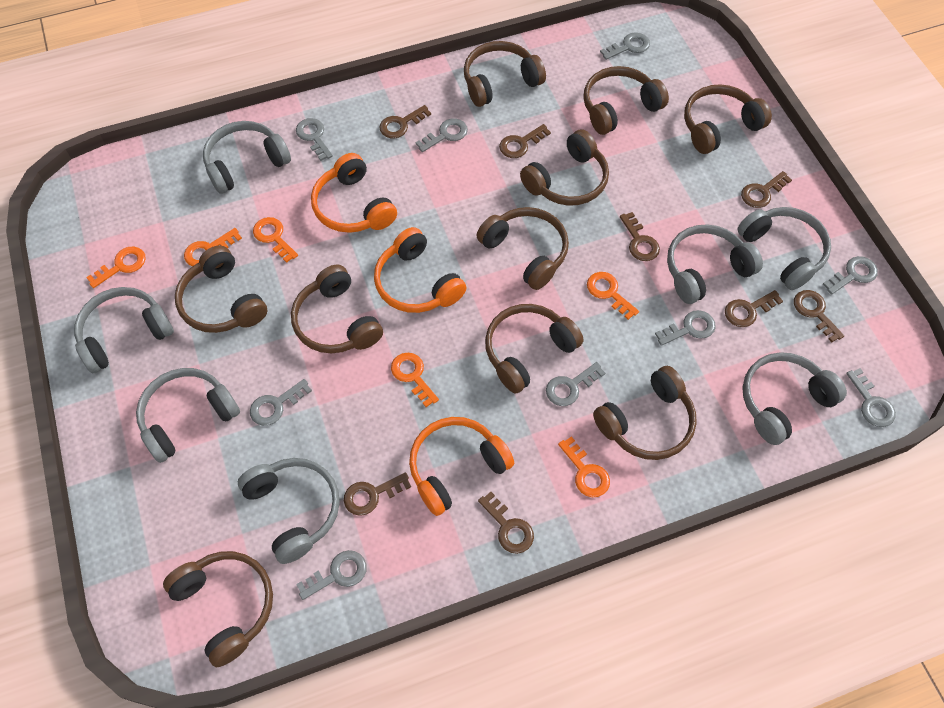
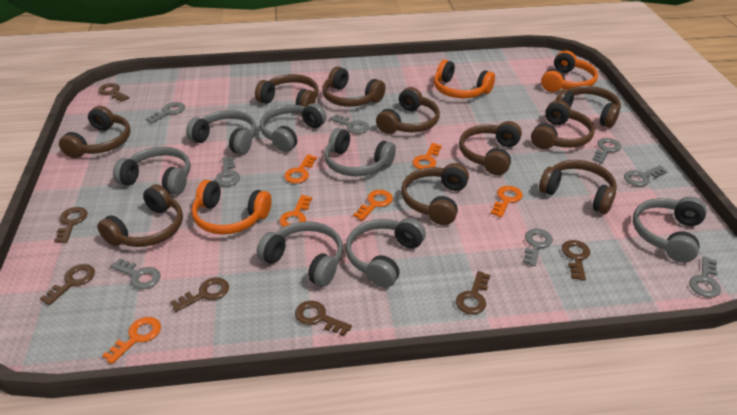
brown key: [344,472,411,516] [379,105,431,138] [478,492,534,554] [499,124,551,158] [620,212,660,261] [725,290,783,327] [741,171,792,208] [794,290,844,342] = 8 -> [40,264,95,305] [54,207,88,243] [98,83,129,102] [171,277,229,312] [295,301,352,336] [456,271,490,315] [561,240,590,281] = 7
grey key: [250,379,312,426] [296,118,333,161] [296,550,367,600] [416,118,468,152] [546,362,605,406] [600,32,650,60] [655,310,716,346] [823,256,878,295] [846,368,896,427] = 9 -> [110,258,161,289] [146,102,185,124] [215,157,240,187] [330,114,369,134] [523,228,553,266] [592,138,621,164] [624,165,668,187] [689,257,721,298] = 8

